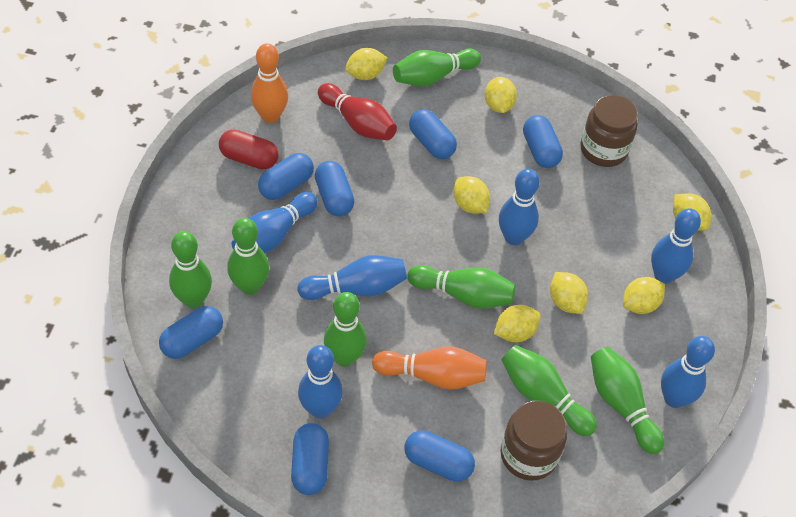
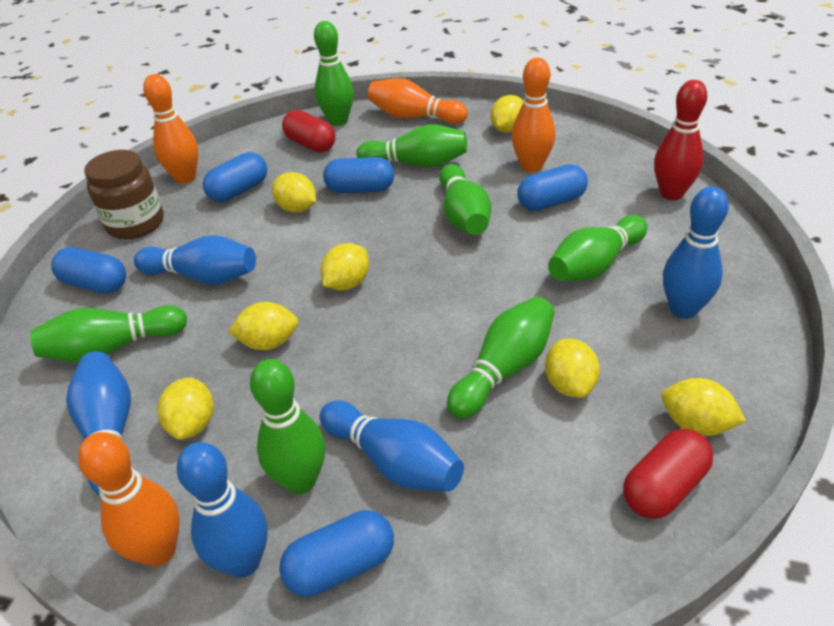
blue bowling pin: [232,192,318,253] [297,255,407,300] [298,345,343,418] [499,169,540,245] [651,208,701,284] [661,336,715,408] = 6 -> [66,352,131,495] [134,235,256,285] [177,442,268,578] [320,401,464,492] [663,187,729,319] = 5
blue capsule: [159,306,223,359] [258,153,314,200] [291,423,329,495] [315,161,354,217] [404,430,475,482] [409,109,457,159] [523,115,563,168] = 7 -> [51,247,126,294] [203,152,267,202] [279,510,394,597] [323,157,394,193] [517,164,588,211] = 5
brown jar: [500,401,567,481] [580,95,638,167] = 2 -> [84,150,164,239] = 1
orange bowling pin: [251,43,288,123] [372,346,487,390] = 2 -> [78,432,180,566] [143,74,198,184] [368,78,468,124] [512,58,556,172] = 4
red capsule: [219,130,279,169] = 1 -> [282,110,336,152] [623,429,713,519] = 2

